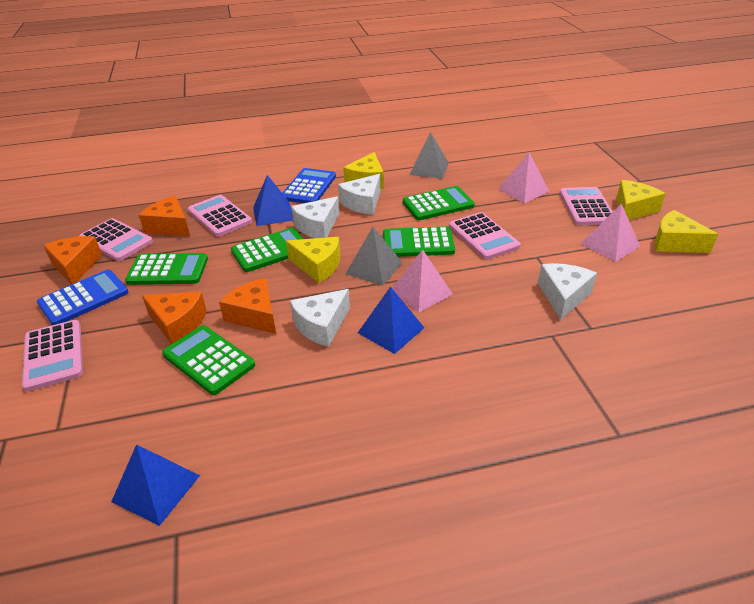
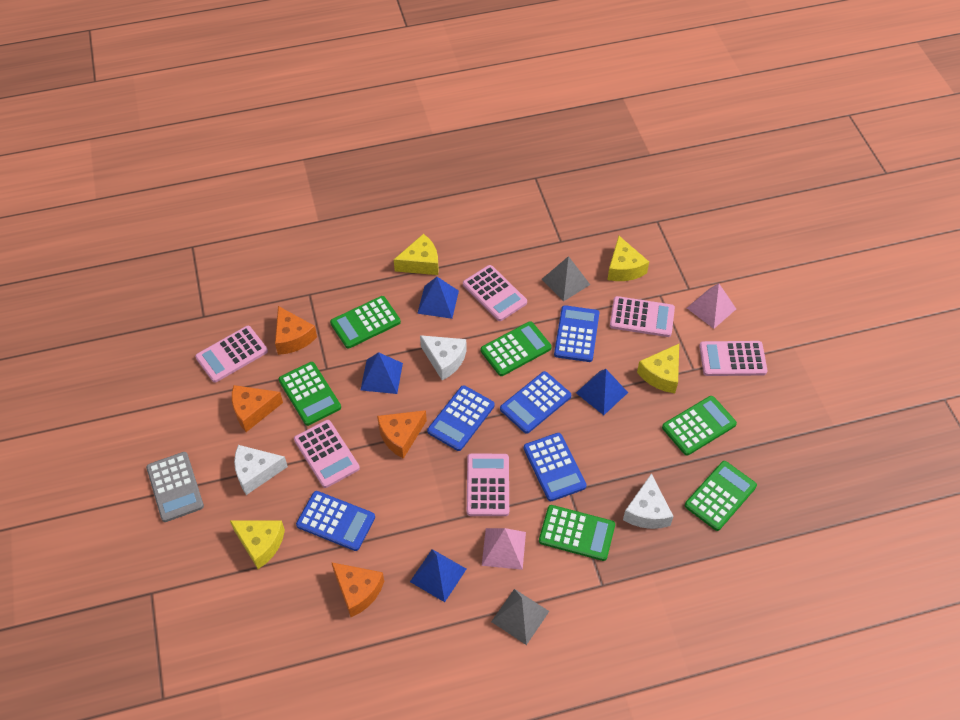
blue calculator: [37,270,128,325] [283,168,336,203] = 2 -> [296,491,375,551] [427,385,495,451] [500,371,571,434] [524,433,587,501] [554,305,599,362] = 5
blue pyramid: [111,444,200,526] [253,175,293,226] [358,287,424,354] = 3 -> [361,352,403,394] [410,549,466,602] [417,277,459,319] [576,369,628,415] = 4
green calculator: [125,253,208,285] [162,325,255,395] [231,228,303,272] [383,226,455,257] [403,186,475,220] = 5 -> [279,362,341,426] [330,296,401,349] [481,321,552,376] [539,505,615,561] [662,396,737,456] [685,461,757,531] = 6
grey calculator: none = 0 -> [146,452,204,522] = 1
pink calculator: [22,320,83,392] [79,218,153,261] [188,195,252,237] [449,212,521,260] [560,187,613,225] = 5 -> [195,326,268,383] [294,420,360,488] [463,265,527,321] [467,454,509,516] [610,296,675,337] [699,341,768,376] = 6
pink pyramid: [392,250,453,313] [498,153,549,203] [581,203,640,262] = 3 -> [482,528,526,570] [687,283,736,329] = 2
white cheese: [290,289,350,347] [291,196,339,238] [338,174,381,215] [538,263,597,319] = 4 -> [234,445,288,495] [420,335,467,380] [623,473,674,529] = 3

